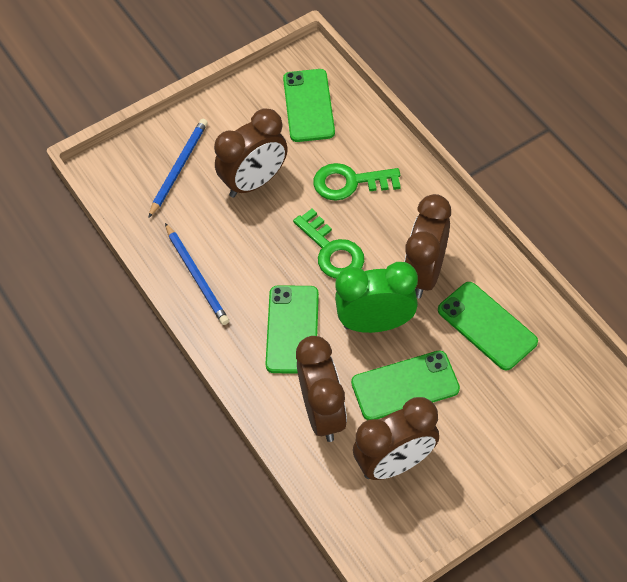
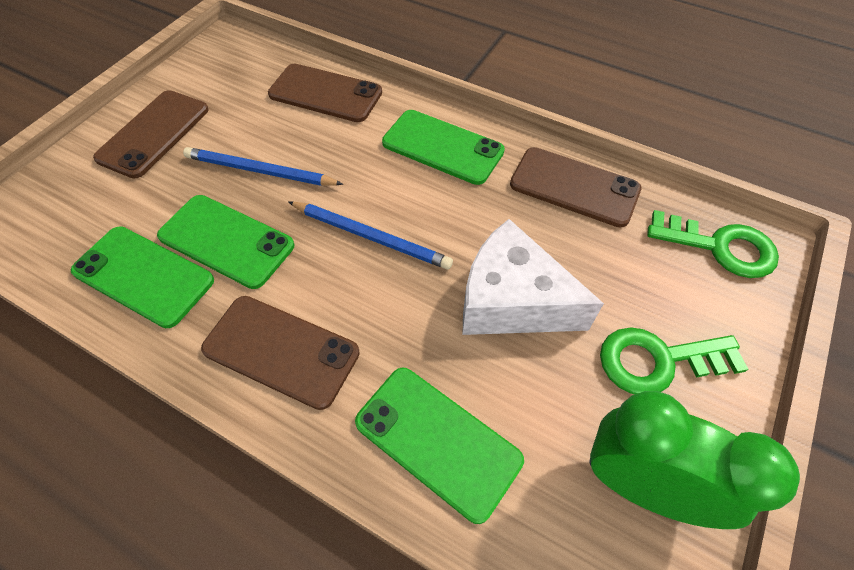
brown clock: [214,108,288,198] [296,336,347,442] [353,397,439,480] [404,194,451,298] = 4 -> none = 0
brown phone: none = 0 -> [93,90,209,178] [201,296,360,410] [268,64,382,122] [510,147,642,228] = 4
white cheese: none = 0 -> [463,219,604,335] = 1

